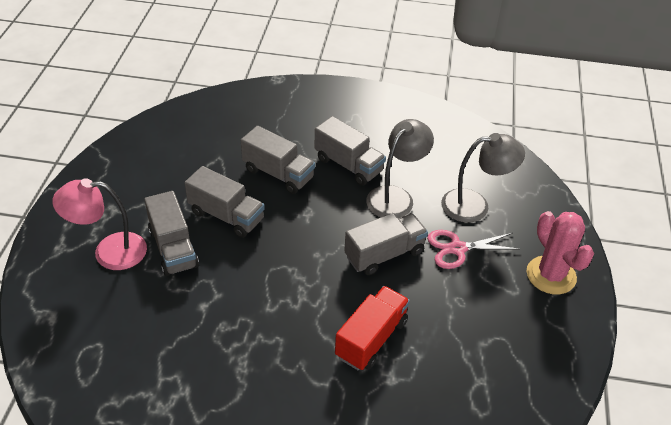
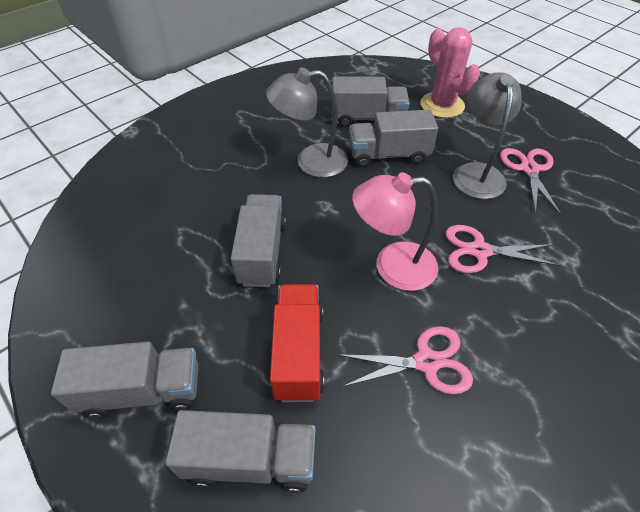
pink scissors: [427,230,519,269] = 1 -> [337,326,473,394] [446,225,560,273] [500,148,561,215] = 3

